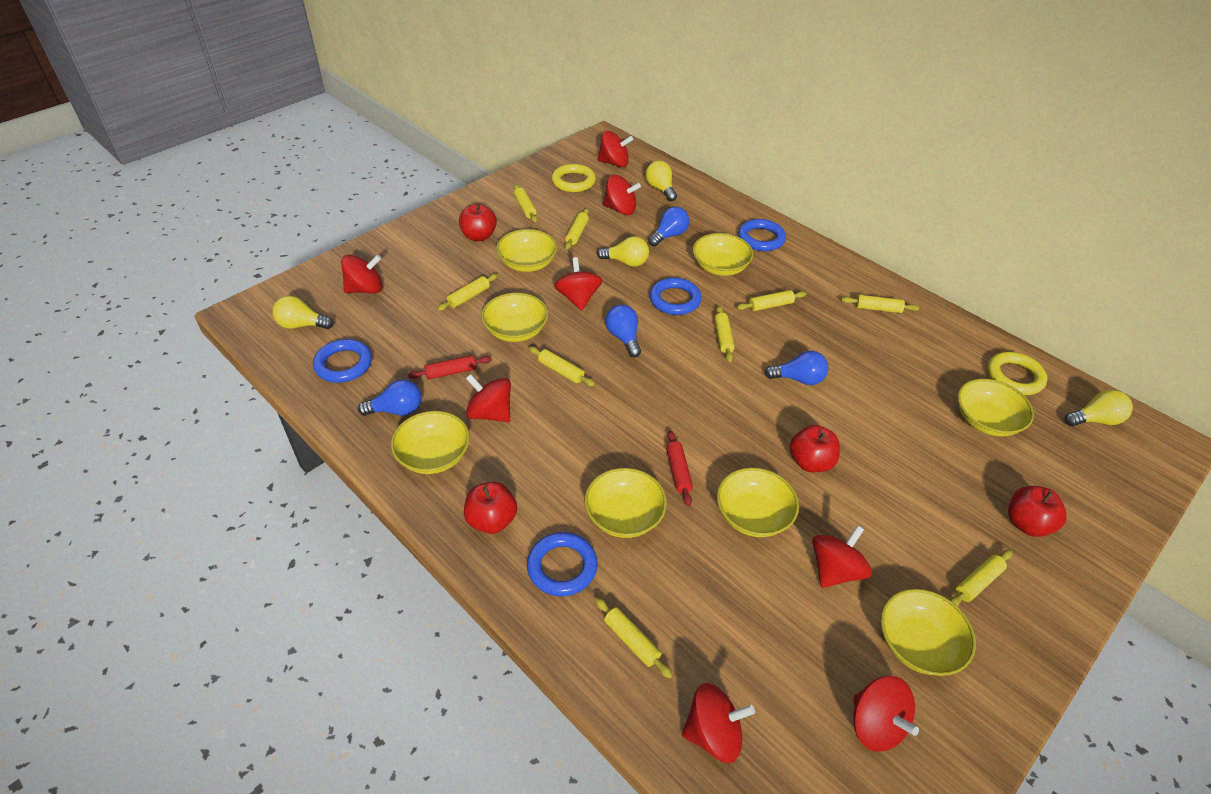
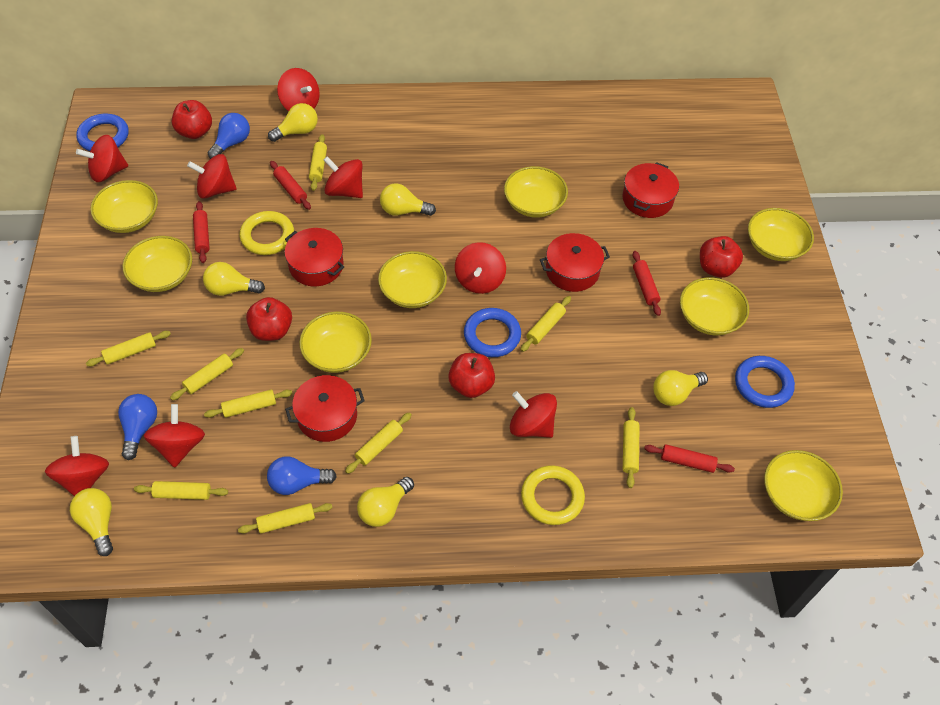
blue light bulb: [358,379,421,416] [606,305,641,357] [648,207,689,246] [765,351,828,385] = 4 -> [118,394,157,460] [208,113,250,159] [267,456,337,495] = 3
blue ring: [313,339,372,383] [527,532,598,597] [650,278,702,315] [738,219,786,251] = 4 -> [76,114,128,151] [464,308,521,357] [735,356,795,408] = 3
red pot: none = 0 -> [284,228,344,286] [285,375,365,442] [540,233,610,292] [622,162,679,218] = 4
red rolling pin: [408,355,492,380] [666,431,693,506] = 2 -> [193,201,210,263] [270,161,311,210] [633,251,661,316] [644,444,735,473] = 4
yellow light bulb: [273,296,334,329] [597,236,649,267] [645,161,677,201] [1065,390,1133,426] = 4 -> [70,488,113,556] [203,262,265,296] [268,103,318,142] [357,477,414,527] [380,183,436,216] [653,370,708,406] = 6

